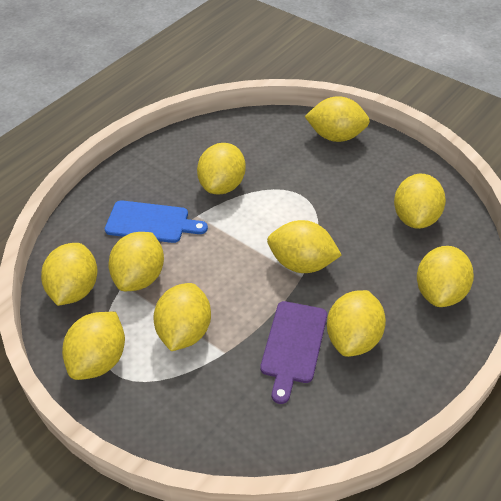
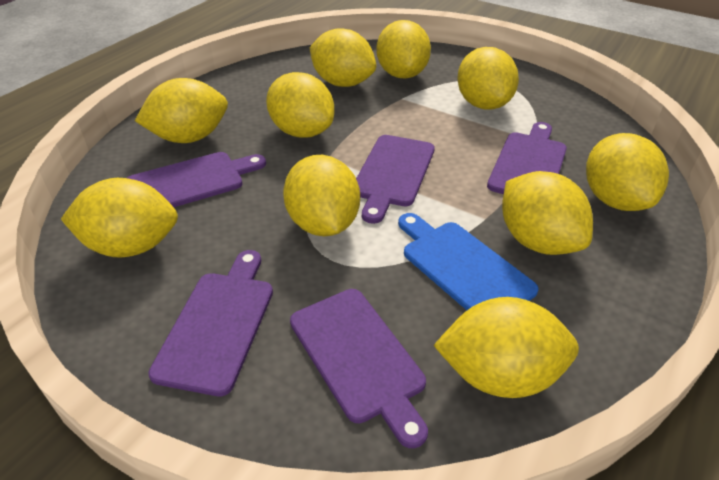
purple cutting board: [260,301,327,404] = 1 -> [127,152,266,207] [148,250,273,396] [290,289,428,448] [356,135,435,224] [487,122,567,194] = 5

